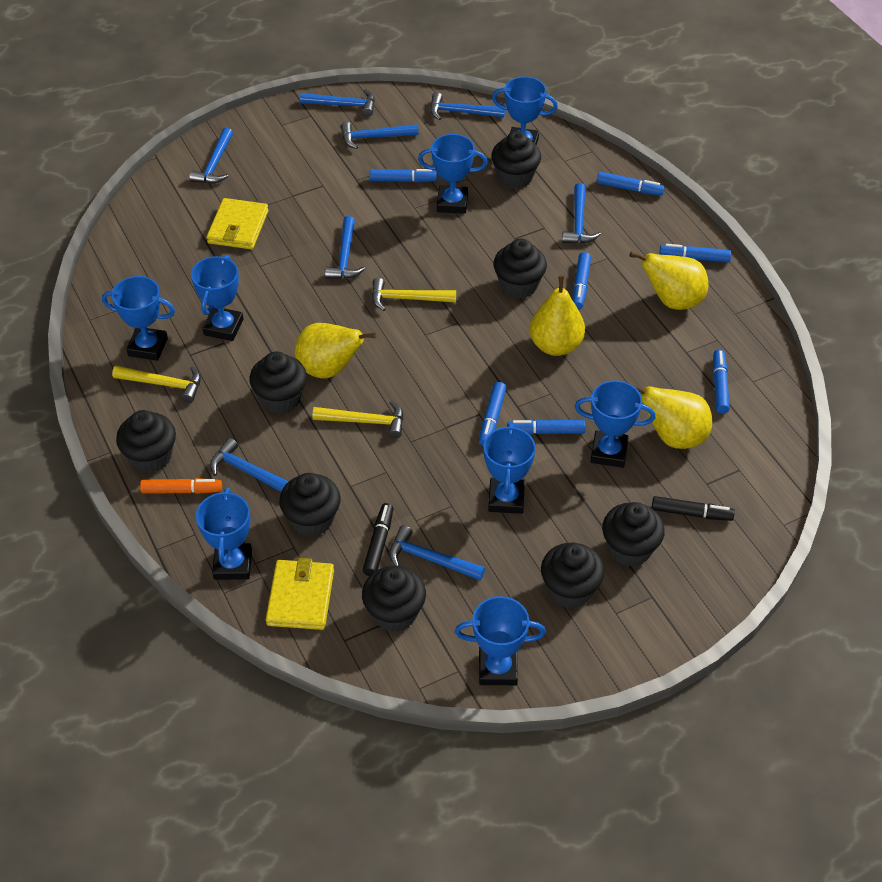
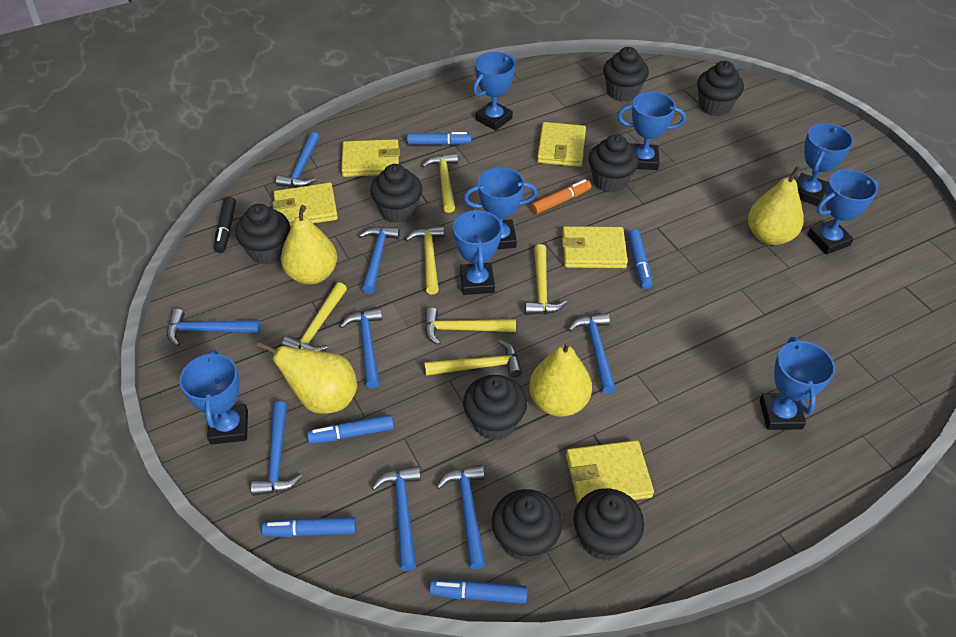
black marker: [363,503,394,576] [652,496,735,521] = 2 -> [214,196,236,253] = 1
blue marker: [370,169,437,182] [479,382,506,446] [507,419,586,435] [573,252,591,309] [597,172,665,196] [659,244,731,262] [713,350,730,414] = 7 -> [262,517,356,537] [307,415,394,444] [407,132,471,145] [430,580,527,604] [627,229,652,289] = 5
yellow hammer: [112,366,201,403] [312,401,404,438] [372,278,456,311] = 3 -> [282,282,347,351] [406,225,445,294] [422,153,458,213] [424,340,522,378] [425,307,516,345] [525,244,567,315] = 6
yellow wallet: [207,198,269,249] [266,558,334,630] = 2 -> [273,182,338,227] [341,139,400,177] [537,122,586,167] [562,226,628,268] [566,440,654,504] = 5

